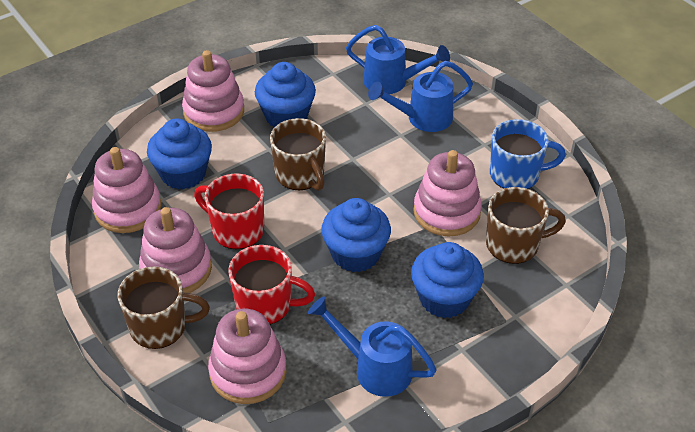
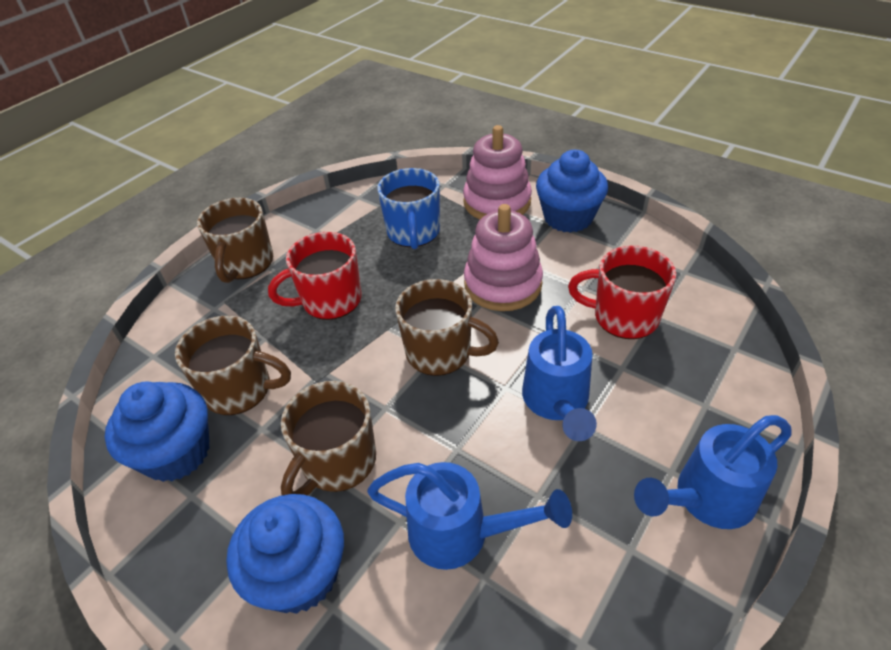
blue cupcake: [147,118,212,189] [255,62,316,128] [321,198,391,272] [411,242,484,318] = 4 -> [105,381,210,482] [226,494,344,614] [536,150,608,233] = 3
brown mug: [118,267,210,349] [270,118,326,191] [486,187,566,264] = 3 -> [175,316,291,415] [197,198,273,283] [281,381,376,496] [395,279,499,376] = 4
pink stacking toy: [92,147,161,233] [139,207,212,293] [182,50,244,132] [208,309,287,404] [413,150,482,237] = 5 -> [463,125,532,219] [464,204,543,311] = 2

